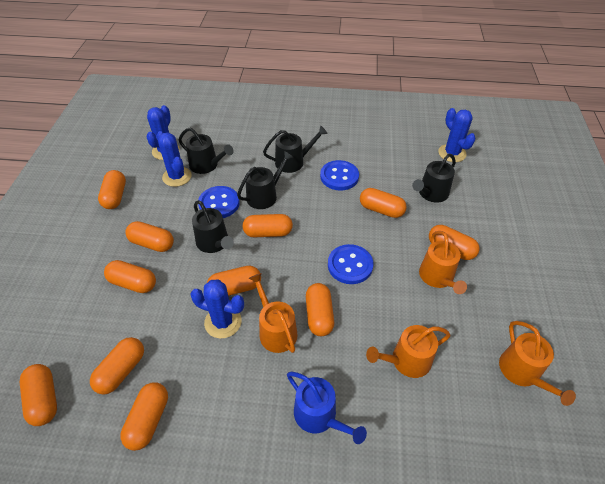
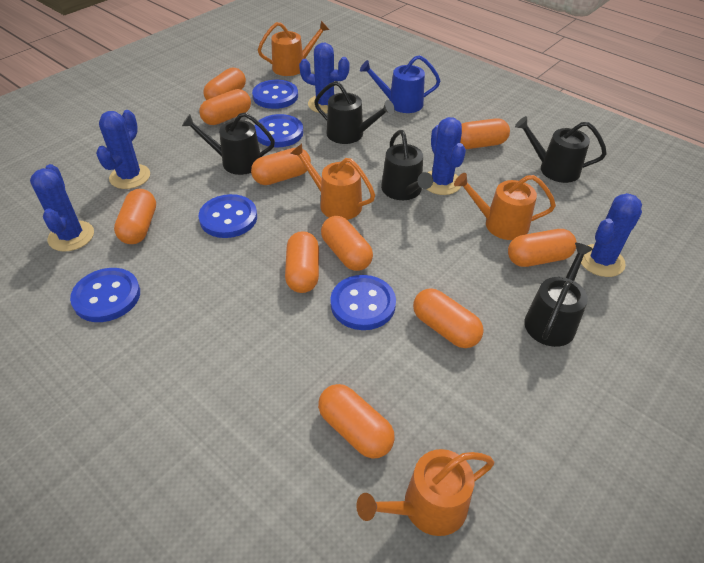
blue button: [198,186,240,218] [320,160,359,190] [328,244,373,284] = 3 -> [70,268,140,322] [199,194,257,238] [252,80,298,109] [255,114,303,147] [330,275,396,330] = 5
blue cactus: [147,105,180,160] [156,131,192,187] [191,279,244,339] [438,108,476,162] = 4 -> [30,164,94,252] [96,110,150,189] [299,43,350,113] [427,117,466,195] [581,193,642,277] = 5
orange capsule: [20,364,57,426] [90,337,144,395] [98,170,126,209] [104,260,156,293] [120,382,168,451] [125,221,174,252] [207,266,261,296] [242,214,293,237] [306,283,334,336] [360,188,407,218] [429,225,480,260] = 11 -> [114,189,156,244] [199,89,251,125] [203,67,246,100] [251,147,311,185] [285,231,319,293] [318,384,395,459] [321,216,373,271] [413,288,484,348] [460,118,510,149] [508,229,577,267] = 10

